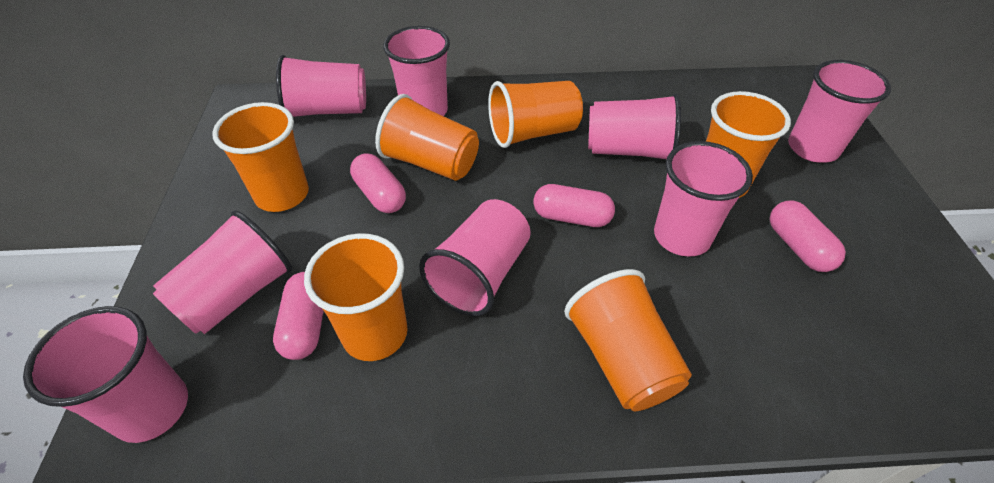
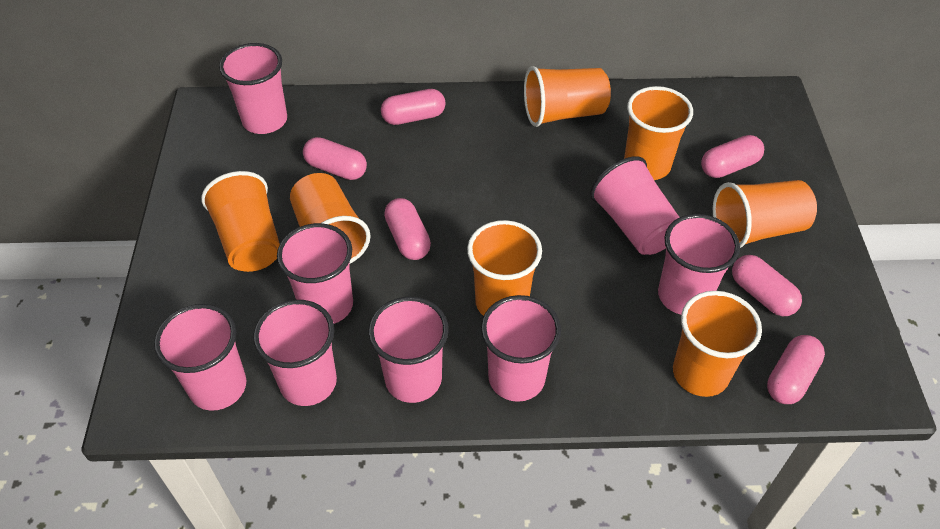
orange cup: [212,102,309,212] [304,233,407,361] [375,94,479,181] [488,81,583,148] [564,269,692,411] [706,91,791,198] = 6 -> [201,171,280,272] [290,173,370,264] [467,220,542,316] [524,66,611,127] [624,86,693,180] [673,291,762,397] [713,180,817,248] = 7
pink capsule: [273,272,323,360] [350,154,406,213] [533,184,615,227] [770,200,846,272] = 4 -> [303,137,367,180] [381,89,446,125] [384,198,431,260] [701,135,764,178] [732,255,802,316] [767,335,825,404] = 6

